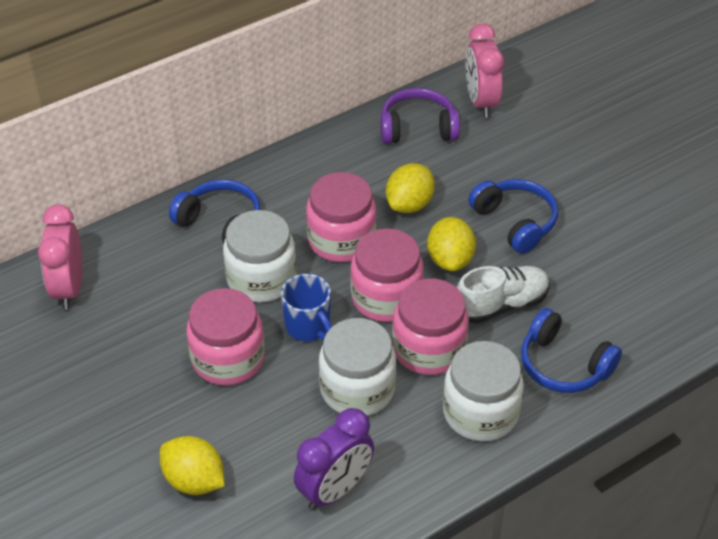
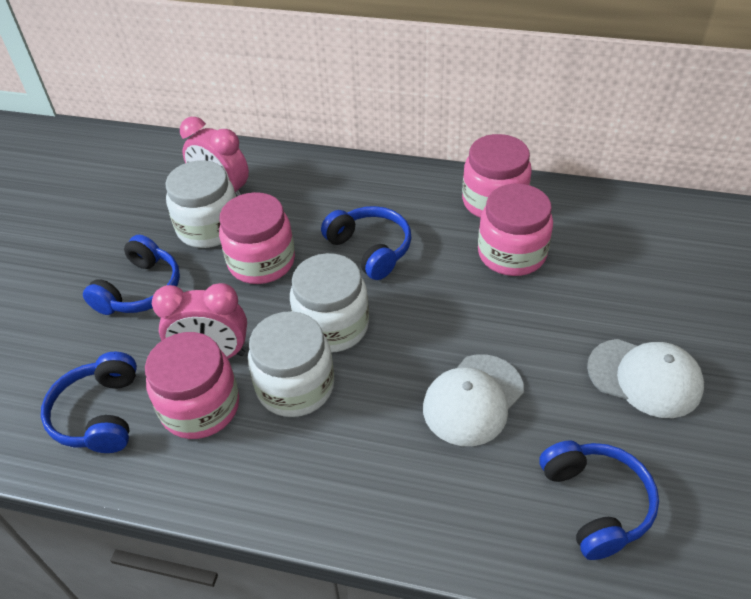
blue headphones: [169,179,260,244] [468,179,558,254] [521,308,622,393] = 3 -> [41,352,137,453] [83,235,180,315] [321,206,411,280] [539,440,659,560] = 4
blue mug: [281,274,332,341] = 1 -> none = 0
purple clock: [294,408,374,510] = 1 -> none = 0
purple headphones: [380,88,460,144] = 1 -> none = 0
white cap: none = 0 -> [423,354,524,446] [587,339,704,418] = 2
white shoe: [457,266,550,324] = 1 -> none = 0
yellow lemon: [160,436,225,495] [386,163,435,213] [427,217,476,271] = 3 -> none = 0

